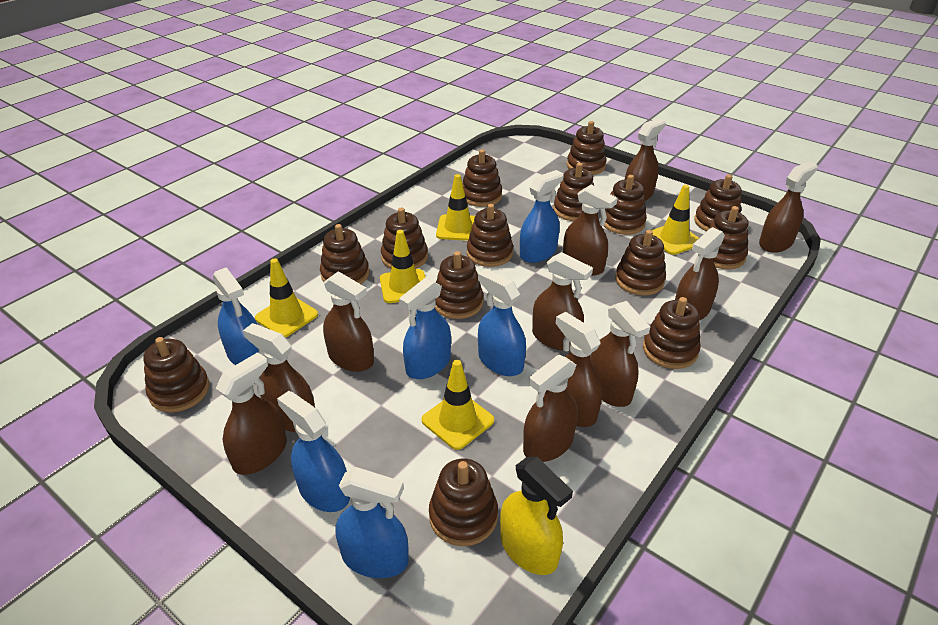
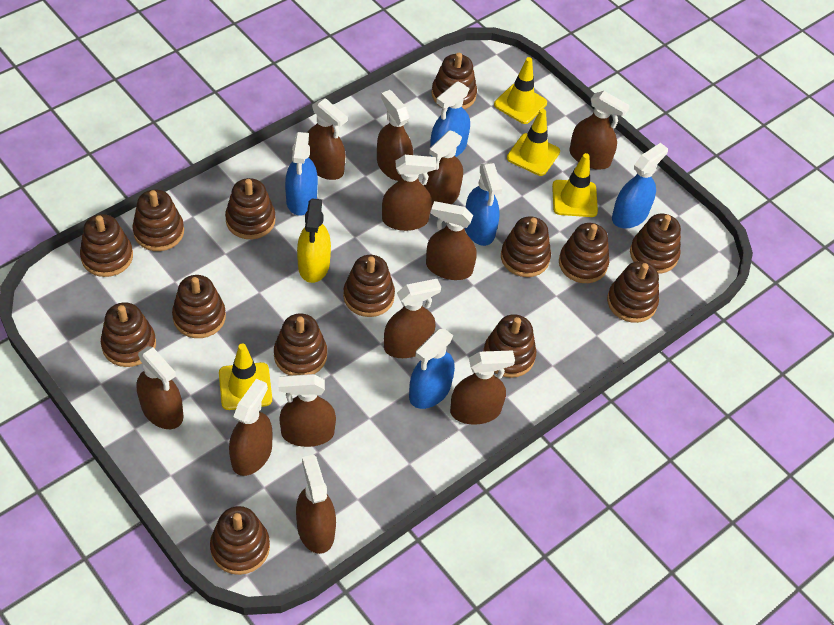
blue spray bottle: [213,267,259,365] [277,391,350,512] [335,467,409,578] [399,278,451,379] [478,269,526,376] [520,170,564,263] = 6 -> [285,132,318,215] [409,329,455,409] [430,81,470,157] [465,163,502,246] [612,143,668,229] = 5
brown spray bottle: [216,352,287,475] [243,323,315,432] [323,271,374,372] [523,355,578,462] [532,252,593,351] [556,312,602,427] [563,185,618,276] [590,301,650,407] [625,118,666,201] [675,227,725,321] [759,161,818,253] = 11 -> [136,346,184,429] [229,378,273,476] [279,374,336,447] [296,455,336,554] [307,98,347,180] [377,90,413,181] [382,155,436,231] [384,279,441,358] [424,130,463,208] [426,201,477,280] [450,351,515,425] [570,91,630,170] = 12
yellow traffic cone: [255,258,318,337] [380,230,426,303] [421,360,494,450] [436,174,475,241] [652,185,699,255] = 5 -> [219,344,272,410] [494,57,547,124] [507,109,560,176] [552,153,598,217] = 4

